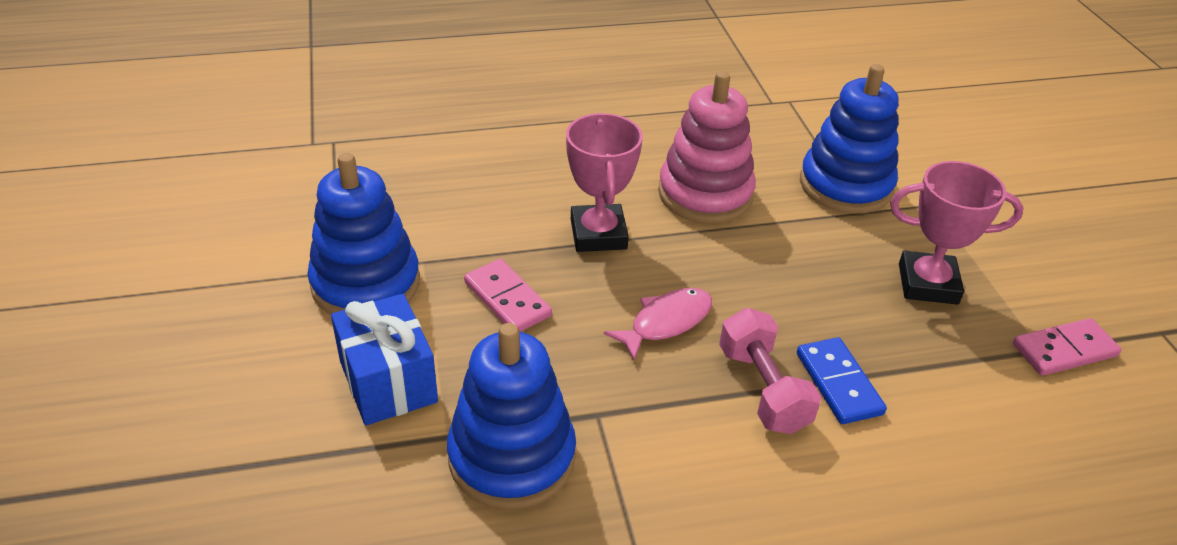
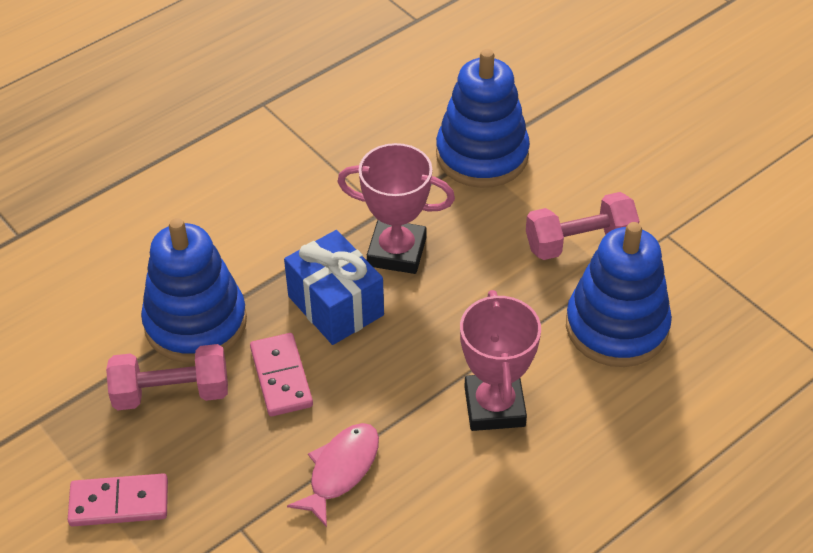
blue domino: [797,337,887,424] = 1 -> none = 0
pink dumbbell: [719,308,821,434] = 1 -> [106,344,228,410] [526,192,639,260] = 2
pink stacking toy: [658,71,756,223] = 1 -> none = 0

